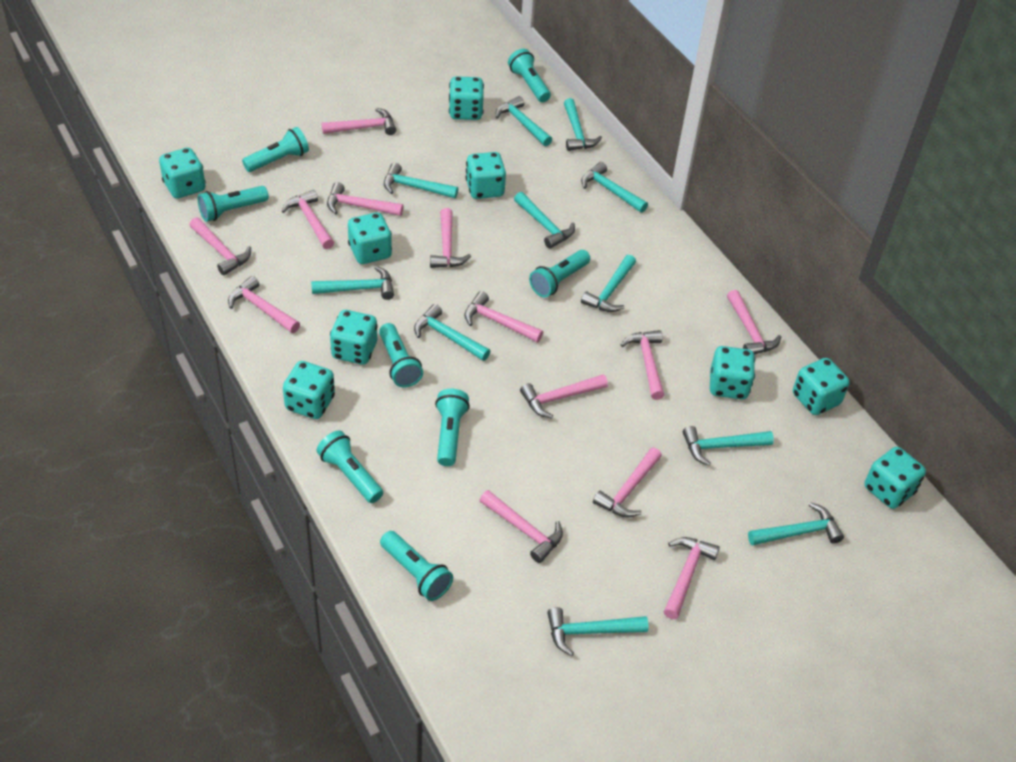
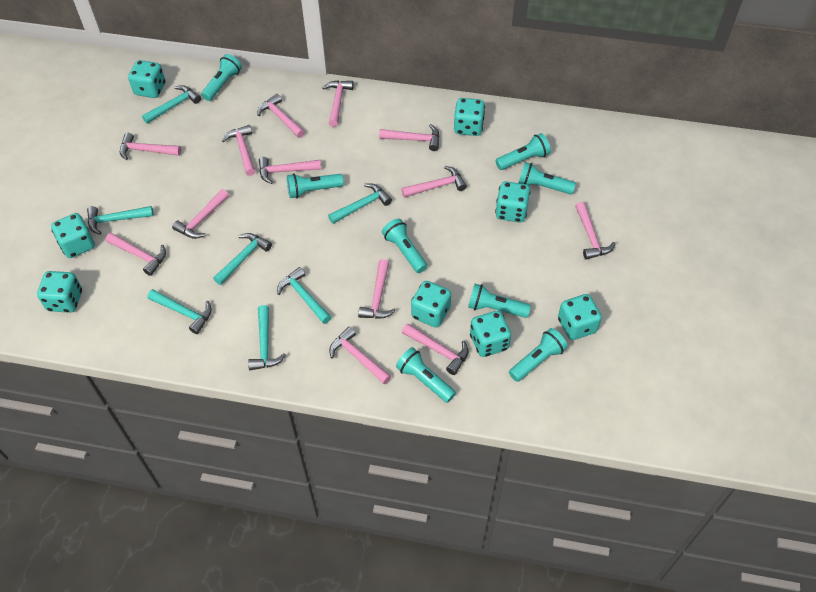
turquoise dice: [159,148,206,199] [283,361,335,419] [330,310,378,365] [348,213,392,264] [449,76,484,120] [466,152,506,199] [710,346,755,399] [793,358,850,415] [864,447,926,509] = 9 -> [37,271,82,313] [51,213,95,258] [128,60,165,98] [411,281,451,328] [454,98,485,136] [470,311,511,357] [495,181,531,222] [558,294,602,340] = 8
turquoise hammer: [311,266,394,300] [384,163,458,198] [414,304,490,361] [496,96,552,146] [514,192,575,249] [547,607,649,656] [564,98,602,151] [581,162,648,213] [581,254,636,312] [683,426,774,466] [748,502,844,546] = 11 -> [87,206,154,235] [142,85,201,124] [147,289,212,334] [213,233,272,285] [248,305,286,370] [277,267,331,324] [328,183,392,224] = 7

